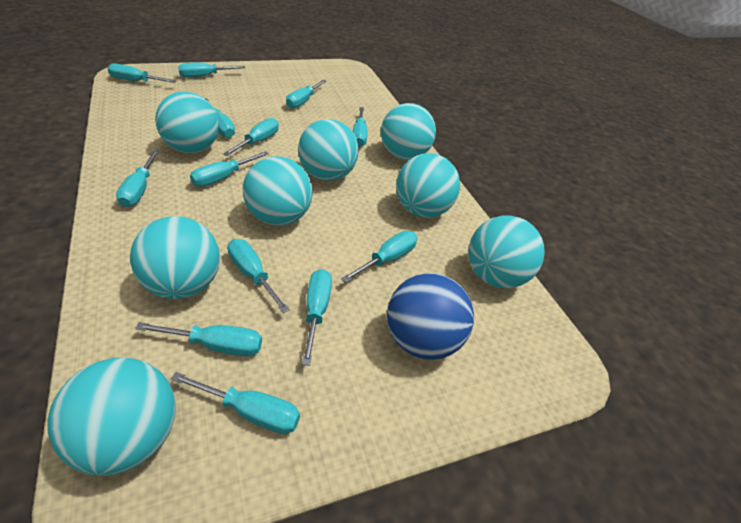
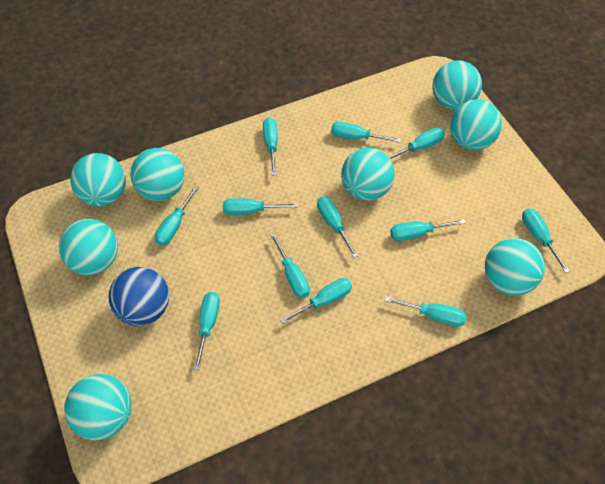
turquoise screwdriver: [108,63,177,83] [116,150,159,207] [135,322,262,357] [171,372,300,434] [178,62,245,78] [190,151,269,187] [205,98,235,138] [223,118,279,156] [227,239,290,313] [286,80,327,108] [302,269,332,366] [341,231,418,283] [353,107,367,147] = 13 -> [154,185,199,246] [194,292,220,370] [223,198,298,215] [263,118,278,176] [270,233,310,298] [280,278,352,324] [317,196,358,258] [331,122,401,143] [384,296,466,327] [388,127,445,160] [390,219,466,241] [522,208,570,273] = 12

